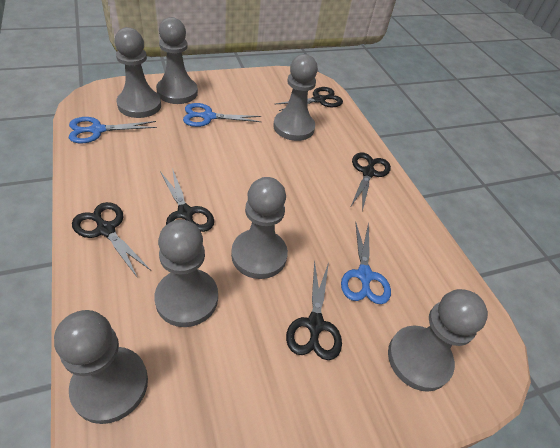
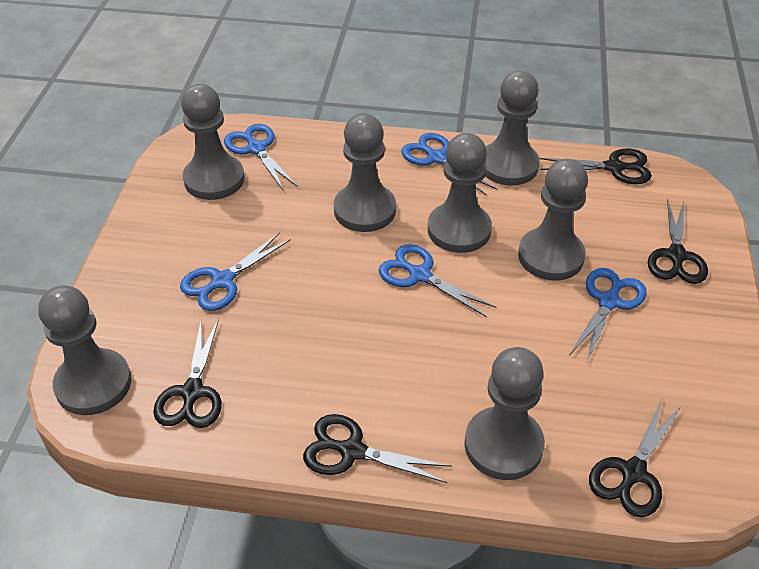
blue scissors: [69,117,157,143] [183,103,261,127] [341,221,391,304] = 3 -> [180,232,291,311] [224,124,298,190] [379,244,496,317] [401,133,497,196] [570,268,647,362] = 5

